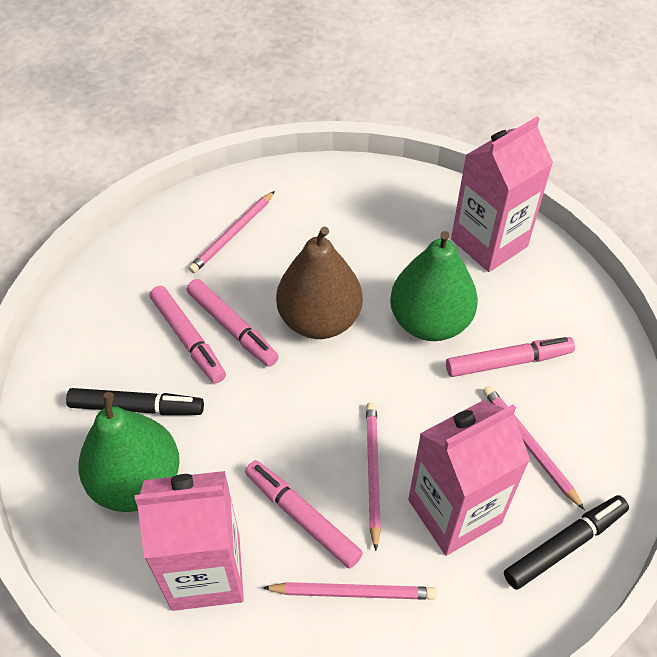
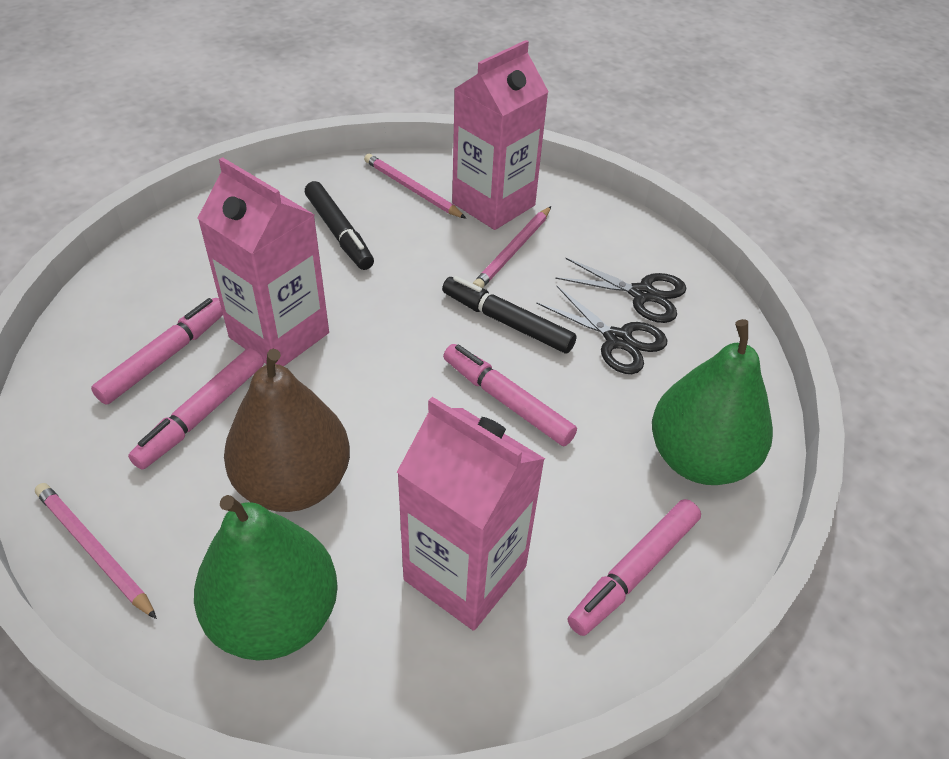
black scissors: none = 0 -> [536,286,668,374] [555,258,687,323] = 2
pink pencil: [188,191,275,274] [263,582,436,600] [366,402,381,551] [483,386,585,510] = 4 -> [35,483,157,619] [364,154,466,219] [473,206,551,288] = 3

